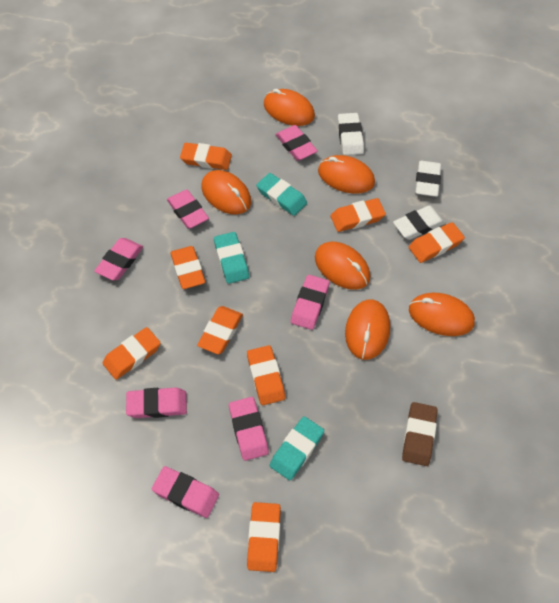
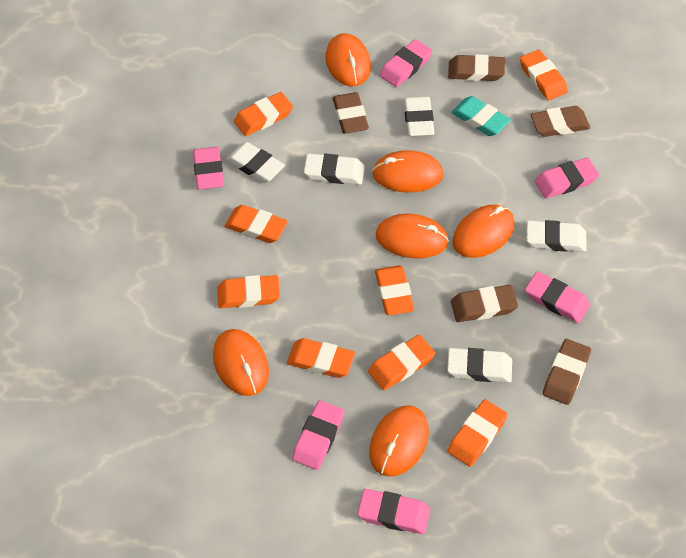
brown eraser: [402,402,438,466] = 1 -> [332,92,369,134] [448,54,505,81] [451,285,518,322] [530,106,590,137] [542,339,591,405] = 5
pink eraser: [94,238,143,281] [126,387,187,418] [152,466,219,518] [167,190,209,229] [229,397,269,461] [275,125,318,161] [291,275,330,330] = 7 -> [193,147,224,190] [292,400,344,470] [358,489,430,534] [380,39,433,87] [525,272,591,323] [535,157,599,199] = 6
turquoise eraser: [214,232,249,284] [256,173,307,216] [269,416,324,480] = 3 -> [451,96,511,136] = 1
white eraser: [338,113,364,155] [393,205,446,240] [415,160,441,197] = 3 -> [226,142,285,183] [304,154,365,185] [404,97,435,136] [447,348,512,382] [527,220,587,252] = 5

